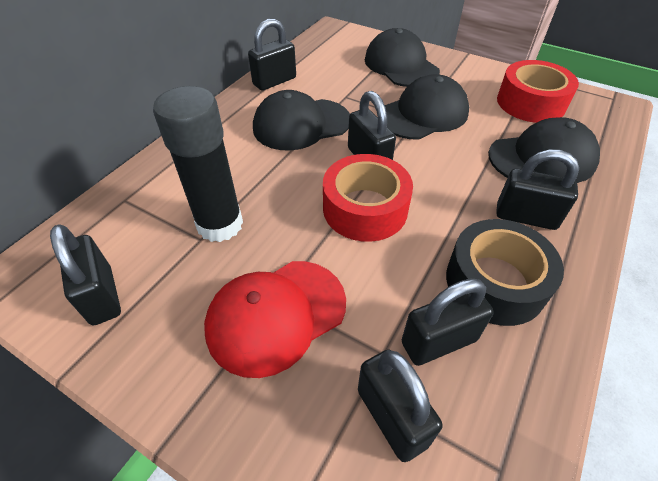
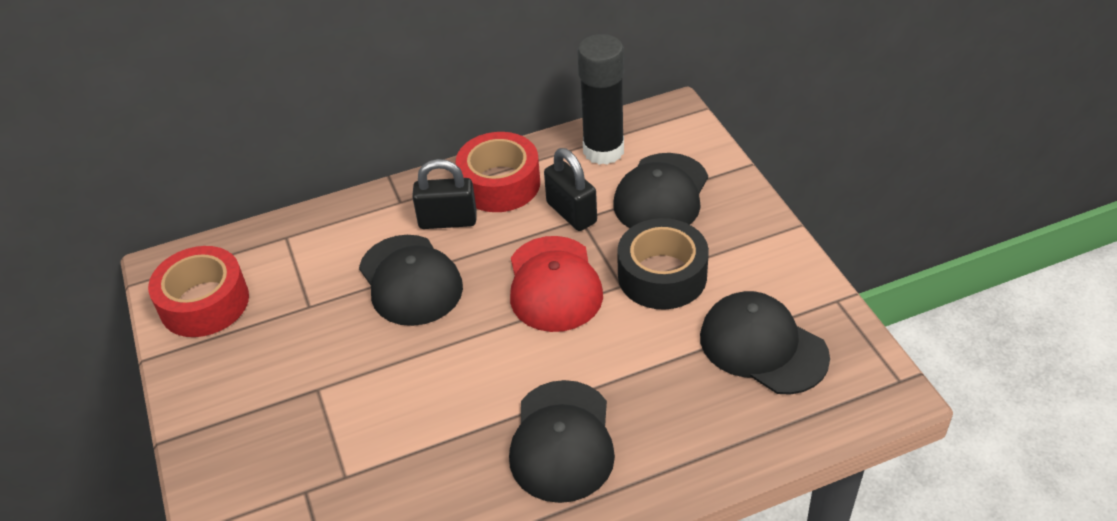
black padlock: [50,224,121,325] [248,18,296,91] [348,91,396,160] [358,349,443,462] [402,278,494,366] [496,150,579,230] = 6 -> [412,159,477,229] [544,148,597,231] = 2

